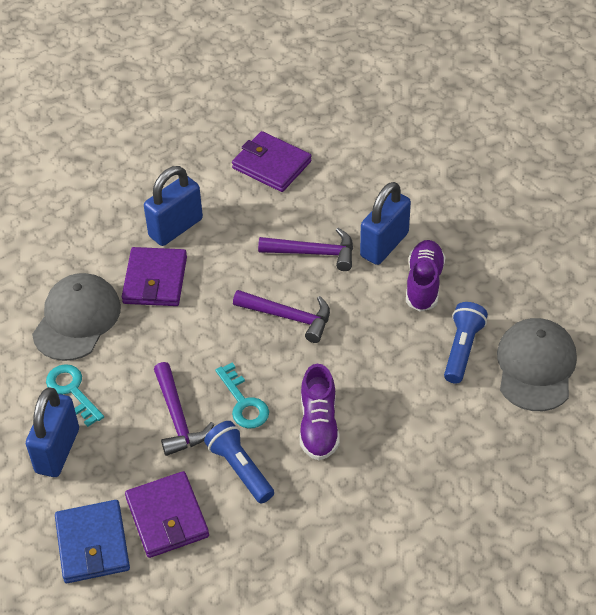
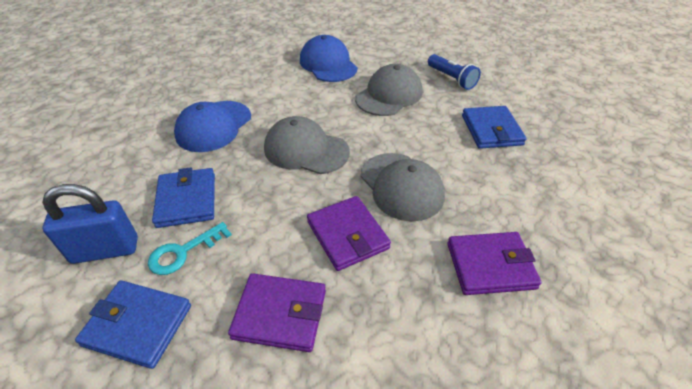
blue cap: none = 0 -> [174,101,251,152] [300,35,358,82] = 2
blue flashlight: [204,421,274,503] [444,302,488,384] = 2 -> [428,54,481,90] = 1
blue padlock: [26,387,79,477] [144,166,203,246] [360,182,411,265] = 3 -> [42,184,138,264] = 1
blue wallet: [55,500,130,583] = 1 -> [75,280,191,369] [152,167,215,228] [462,106,527,149] = 3
grey cap: [32,273,121,361] [497,318,577,411] = 2 -> [264,116,350,174] [355,64,422,116] [361,153,445,221] = 3
purple hammer: [154,362,214,456] [233,290,330,343] [258,228,353,271] = 3 -> none = 0
purple shoe: [300,364,340,460] [406,240,445,312] = 2 -> none = 0
turquoise key: [46,364,104,427] [215,362,269,428] = 2 -> [148,222,232,275] = 1

